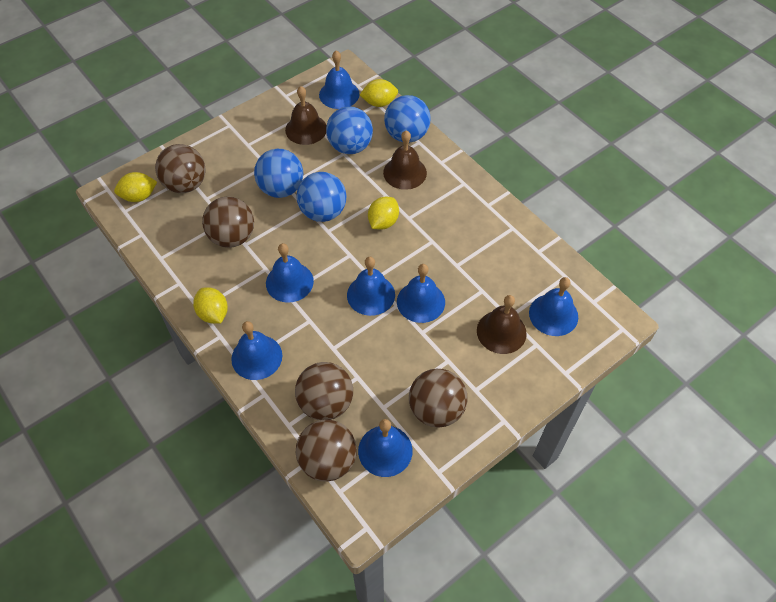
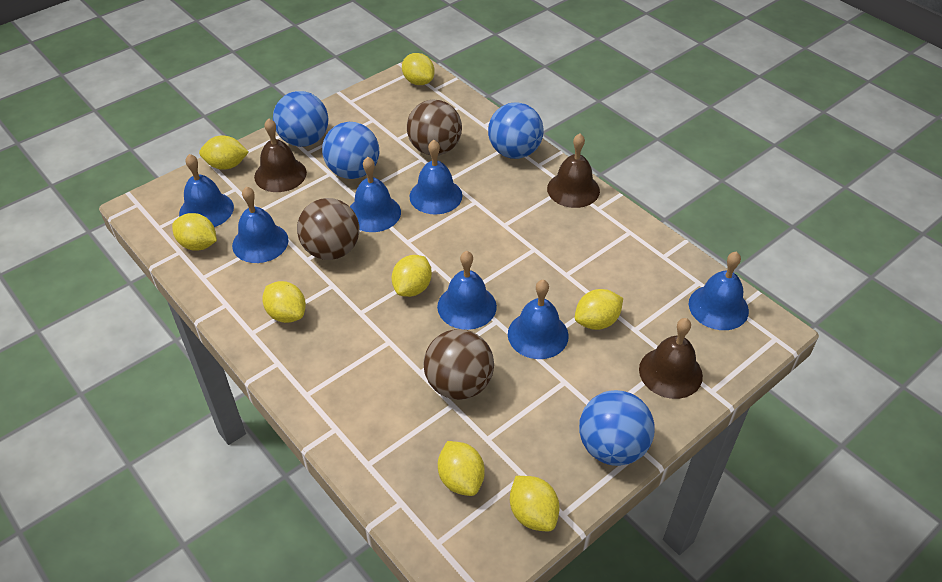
brown ball: [155,144,205,193] [202,196,254,248] [295,362,353,420] [296,420,357,482] [409,369,467,428] = 5 -> [297,198,359,260] [407,100,462,155] [424,329,494,400] = 3
yellow lemon: [114,172,157,202] [193,287,228,324] [360,79,398,107] [368,197,399,230] = 4 -> [172,213,217,251] [199,135,249,170] [262,281,306,323] [392,255,432,297] [402,53,435,85] [438,441,485,496] [510,476,560,531] [575,289,623,330] = 8

